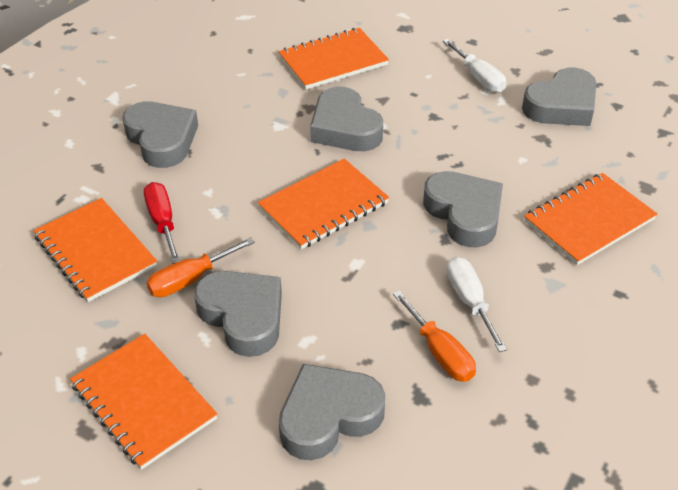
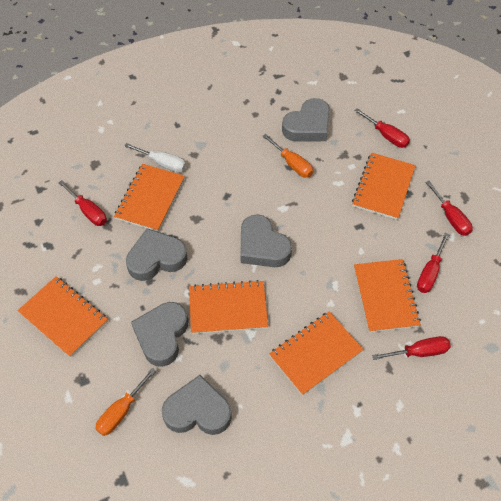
grey heart: [122,101,198,168] [194,271,282,357] [279,364,385,460] [310,87,383,151] [423,171,503,247] [522,68,597,126] = 6 -> [126,228,188,281] [131,302,188,367] [162,375,232,435] [240,214,292,267] [282,98,330,142] = 5
orange notebook: [33,198,157,302] [70,334,217,470] [258,159,389,249] [278,28,389,89] [524,173,657,265] = 5 -> [17,276,108,357] [114,164,185,232] [189,280,268,334] [269,311,364,396] [352,153,416,220] [354,259,421,333] = 6
red screwdriver: [144,182,180,264] = 1 -> [58,180,107,226] [354,108,410,148] [372,336,451,360] [417,233,450,293] [425,181,473,236] = 5
white screwdriver: [443,39,506,93] [446,256,507,352] = 2 -> [124,143,186,172] = 1

